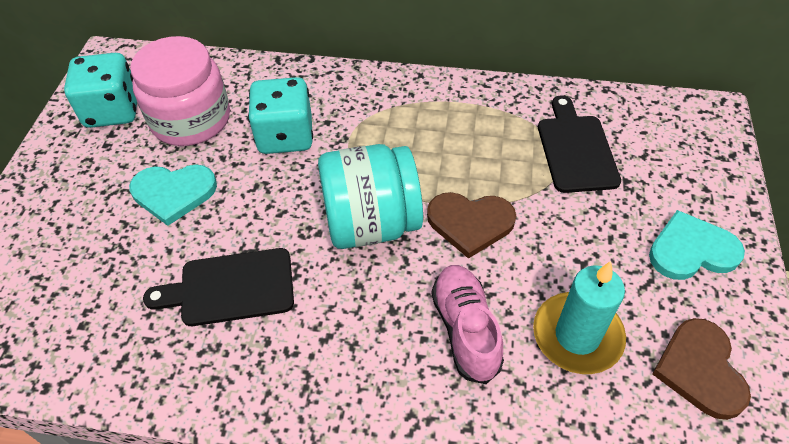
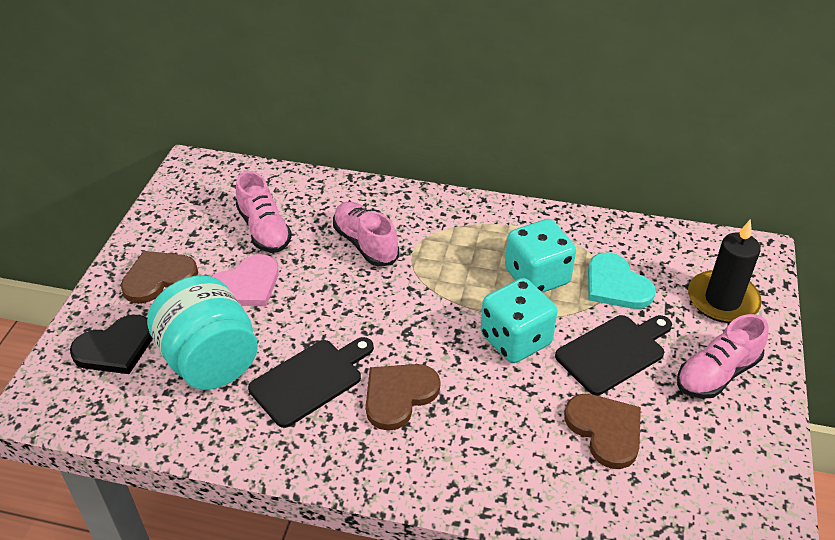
black candle: none = 0 -> [688,219,762,323] = 1
black heart: none = 0 -> [70,315,153,374] = 1
brown heart: [427,192,516,259] [652,318,751,420] = 2 -> [121,251,198,303] [366,364,440,431] [564,394,641,469] = 3
pink heart: none = 0 -> [212,254,278,306] = 1
pink jar: [130,36,230,146] = 1 -> none = 0
pink shoe: [432,265,504,384] = 1 -> [236,171,292,253] [333,202,399,266] [677,314,769,399] = 3
turquoise candle: [533,261,626,374] = 1 -> none = 0
turquoise heart: [129,164,217,226] [649,210,745,280] = 2 -> [588,253,656,309] = 1

